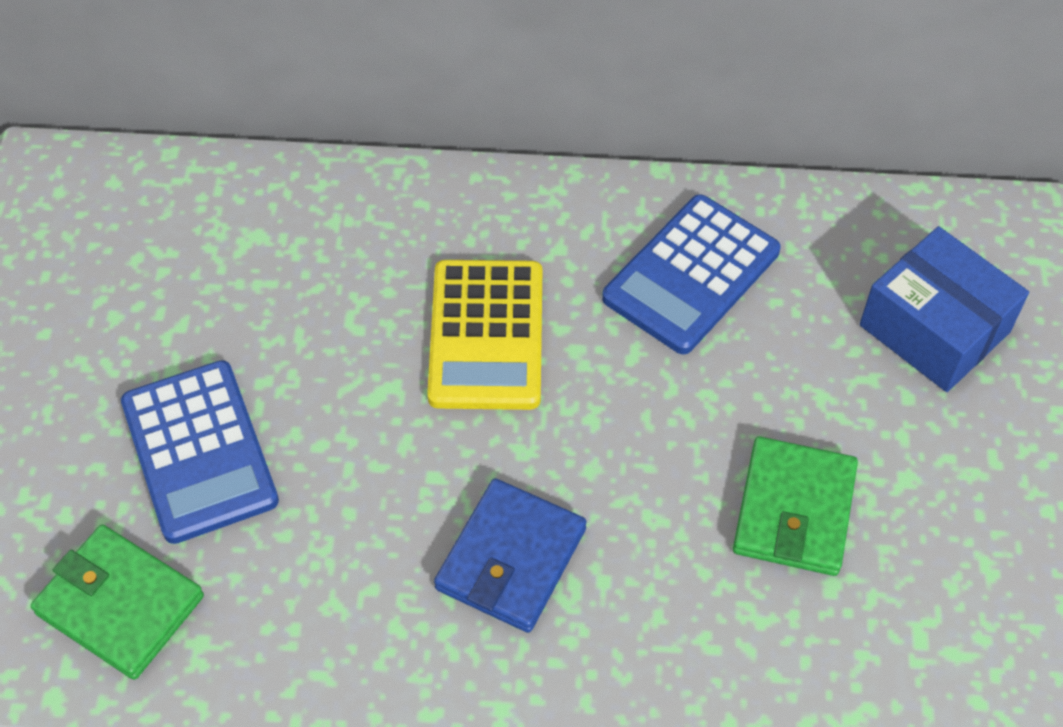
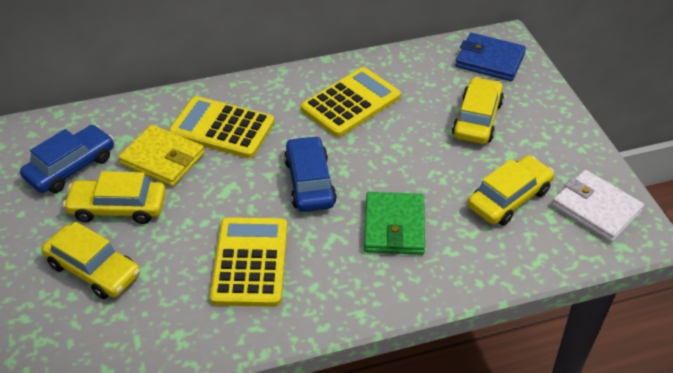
blue box: [860,226,1029,392] = 1 -> none = 0
blue calculator: [121,360,279,544] [602,194,780,354] = 2 -> none = 0
blue car: none = 0 -> [20,125,114,193] [284,136,337,212] = 2
green wallet: [31,525,204,680] [733,436,858,576] = 2 -> [364,192,425,255] = 1
white wallet: none = 0 -> [552,170,644,242] = 1
yellow calculator: [427,260,542,410] = 1 -> [169,96,274,158] [210,217,287,307] [301,67,401,137] = 3
yellow car: none = 0 -> [42,222,140,299] [63,171,166,224] [452,77,504,144] [468,155,554,225] = 4
yellow wallet: none = 0 -> [118,125,204,187] = 1

